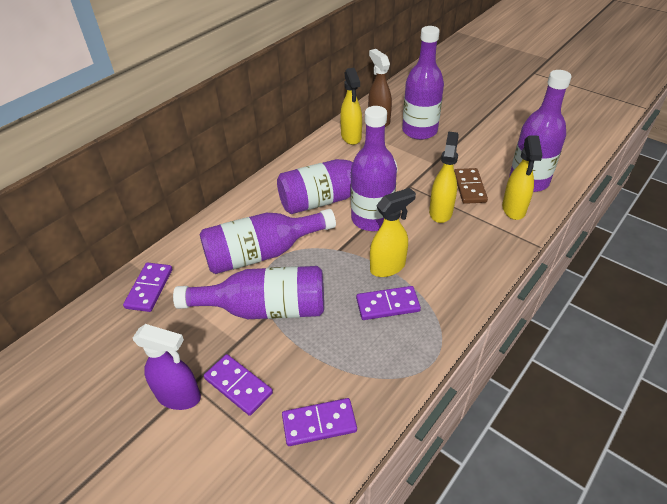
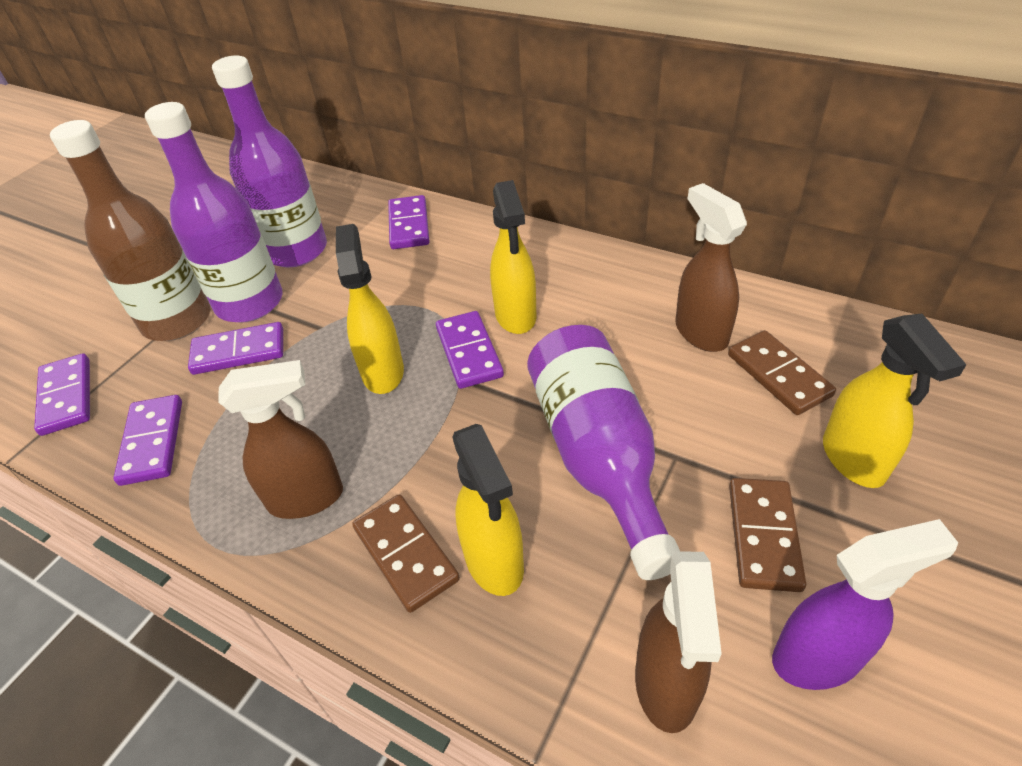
brown bottle: none = 0 -> [50,120,210,341] = 1
brown domino: [454,168,488,204] = 1 -> [352,495,460,613] [728,330,836,415] [729,478,806,592] = 3
brown spray bottle: [368,49,392,127] = 1 -> [218,360,343,519] [635,551,722,733] [675,183,747,352] = 3
purple bottle: [173,266,324,319] [200,209,336,274] [277,159,397,214] [351,106,397,231] [402,26,444,140] [509,70,572,192] = 6 -> [145,102,283,323] [212,56,327,268] [527,325,680,580] = 3
purple domino: [123,263,172,312] [204,354,273,416] [282,398,357,446] [356,286,421,320] = 4 -> [34,353,90,436] [113,395,182,486] [188,322,283,375] [388,195,430,249] [436,311,504,389] = 5

